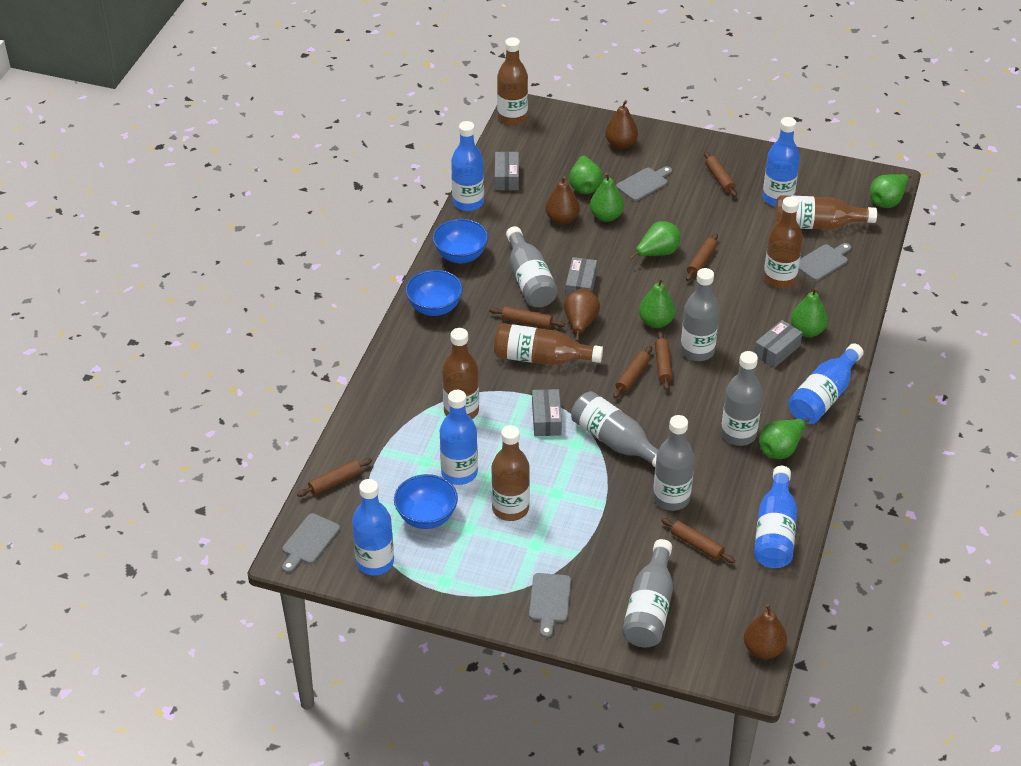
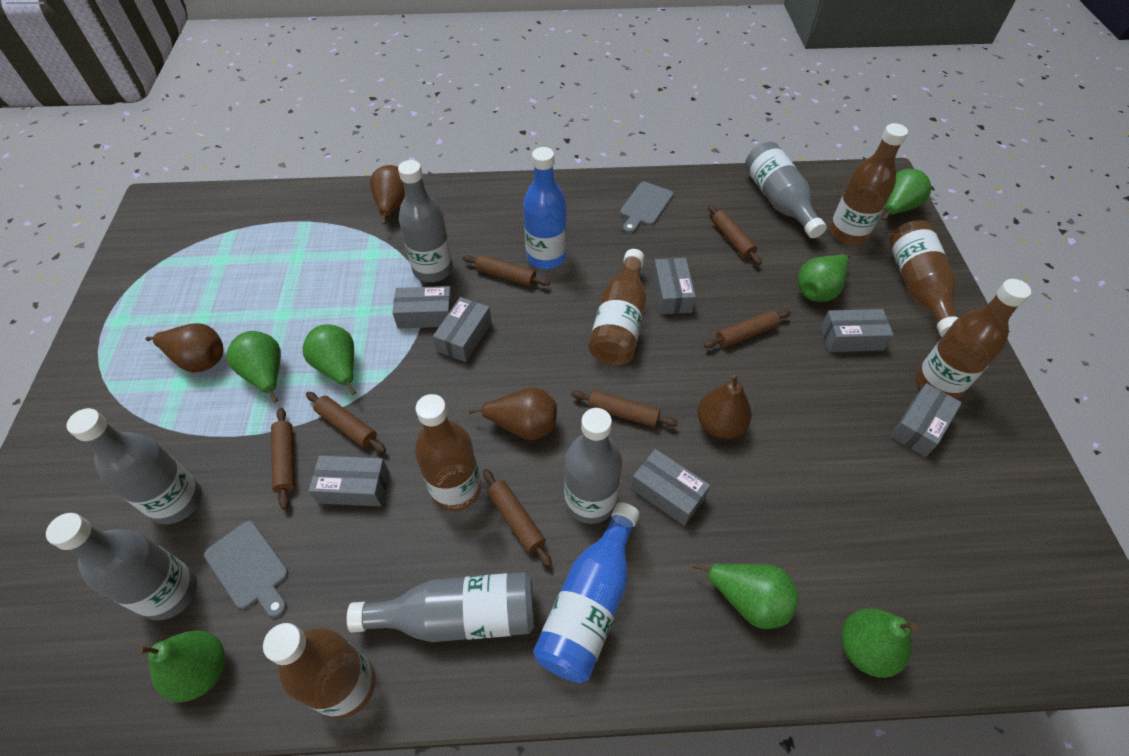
blue bottle: [352,479,394,575] [440,390,478,485] [451,121,484,211] [754,466,797,568] [763,117,800,206] [788,343,864,424] = 6 -> [523,147,567,269] [533,502,640,683] = 2
blue bowl: [394,474,458,529] [406,270,463,316] [433,219,488,264] = 3 -> none = 0
grey box: [495,152,519,190] [532,389,562,436] [565,257,597,298] [754,320,803,368] = 4 -> [309,455,389,506] [392,286,454,329] [433,297,492,362] [631,449,710,526] [652,258,696,315] [820,309,894,352] [890,383,962,457] = 7
grey cutting board: [282,513,340,573] [529,573,571,638] [616,166,672,201] [799,243,851,281] = 4 -> [204,521,288,618] [620,182,673,233] = 2

